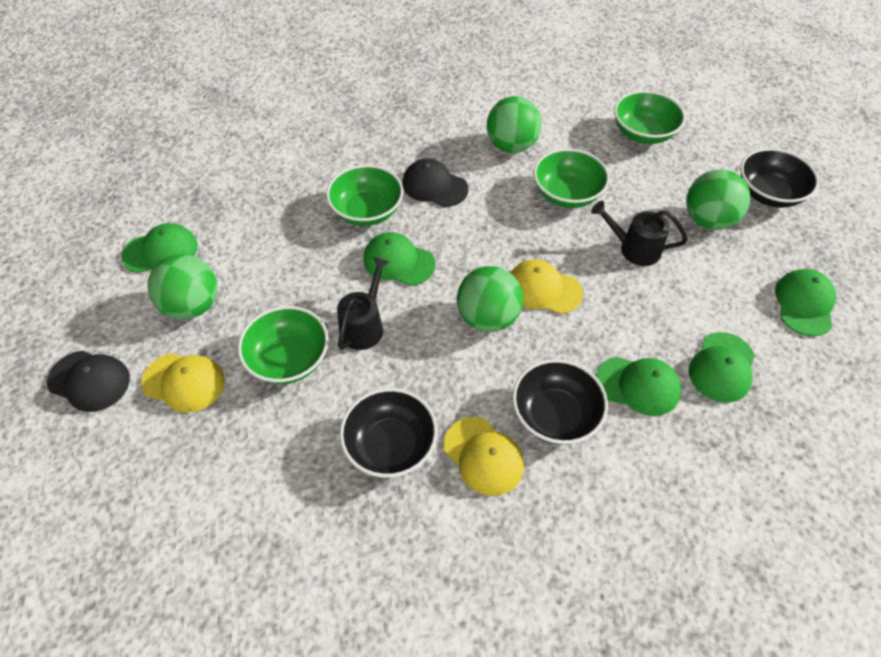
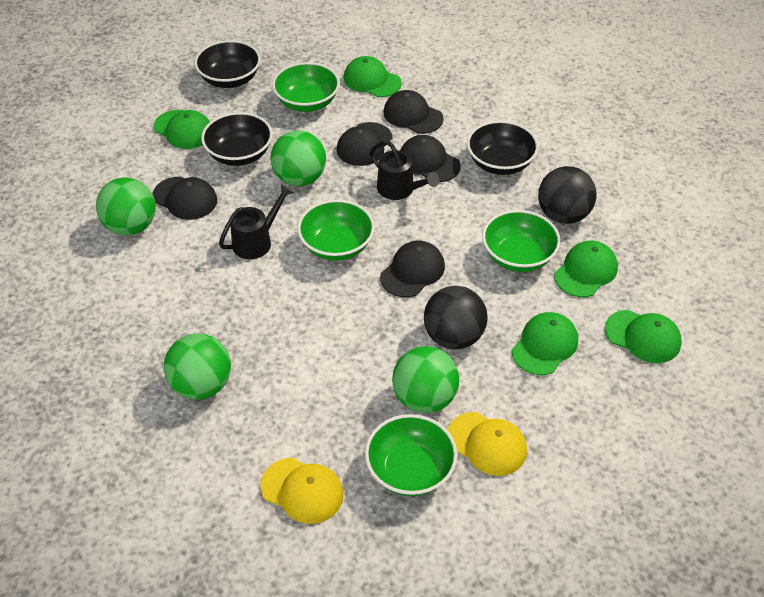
black ball: none = 0 -> [424,286,488,349] [538,166,596,224] = 2
black cap: [47,350,130,412] [402,158,469,207] = 2 -> [152,177,217,220] [337,122,392,166] [380,241,445,297] [384,90,444,134] [400,135,460,182] = 5
yellow cap: [141,353,225,413] [443,417,524,496] [511,259,583,314] = 3 -> [260,457,344,524] [448,412,527,476] = 2

